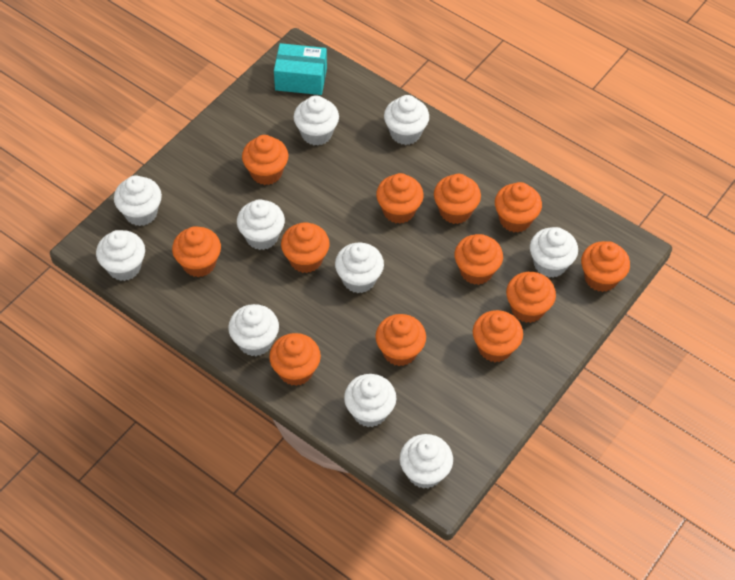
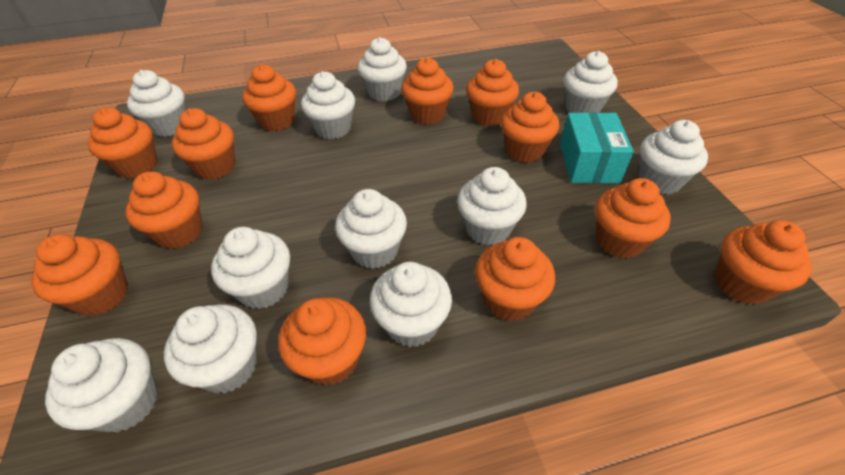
white cupcake: [96,230,145,281] [114,175,162,226] [228,304,279,356] [237,199,285,250] [294,95,339,146] [335,243,384,293] [344,374,396,427] [384,95,429,145] [400,434,453,489] [530,227,578,278] = 10 -> [45,338,158,432] [127,70,186,137] [164,304,257,394] [211,227,290,309] [301,71,355,139] [335,189,407,269] [358,37,407,101] [370,262,452,347] [457,167,527,245] [564,51,618,113] [639,120,708,195] = 11

